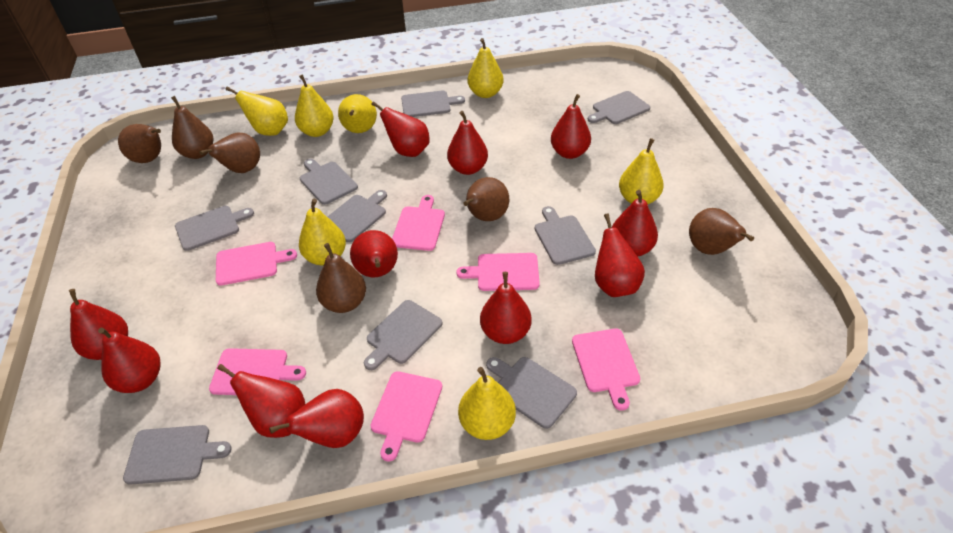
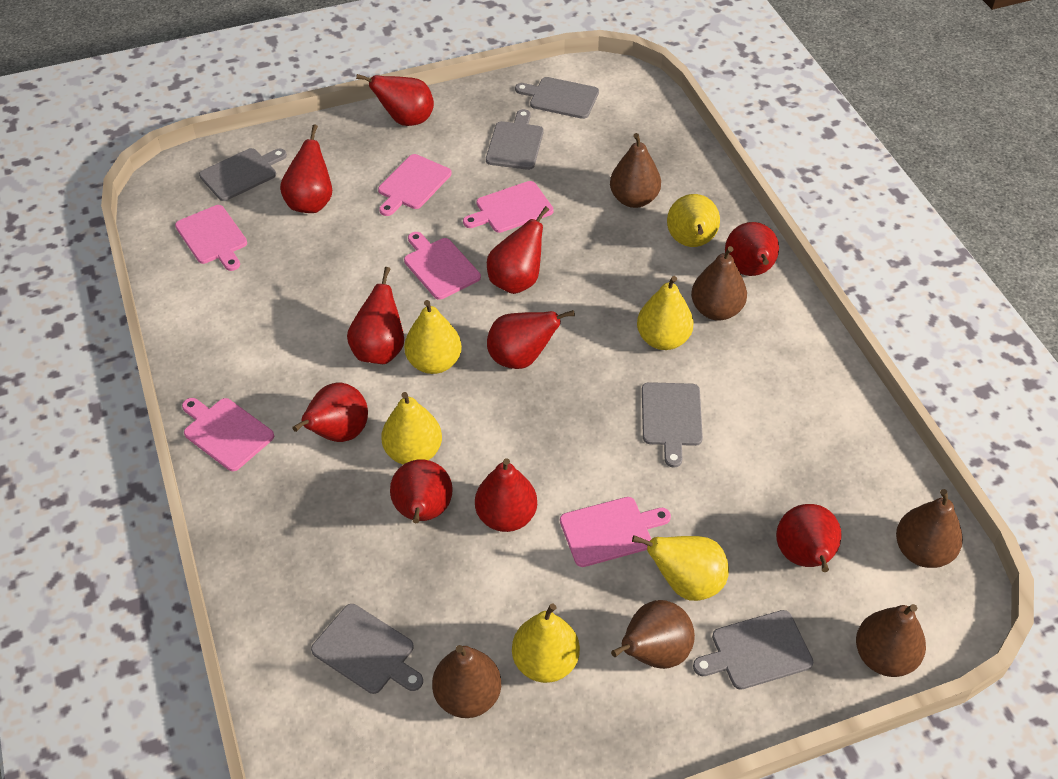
grey cutting board: [123,425,231,485] [175,206,254,251] [300,159,358,205] [327,190,387,242] [364,300,442,370] [401,91,465,117] [486,357,577,429] [535,206,596,265] [588,91,650,124] = 9 -> [199,148,287,201] [311,604,423,694] [486,109,544,170] [515,77,599,119] [642,382,703,467] [693,610,813,690] = 6
red pear: [69,289,128,360] [98,328,161,393] [217,364,305,438] [269,389,364,448] [350,230,398,277] [372,101,430,157] [447,111,488,175] [480,272,532,344] [551,94,591,159] [595,213,645,297] [612,190,658,257] = 11 -> [280,124,332,213] [292,383,368,442] [347,267,404,364] [356,74,434,126] [390,459,453,523] [475,458,537,532] [487,206,549,294] [487,310,575,369] [725,222,779,276] [776,504,842,572] = 10
yellow pear: [226,87,288,136] [295,74,334,137] [299,199,346,266] [338,94,377,133] [458,367,516,440] [468,38,504,98] [619,138,664,204] = 7 -> [381,392,442,465] [404,300,462,374] [512,604,580,683] [632,535,729,601] [637,276,694,350] [667,194,720,247] = 6

